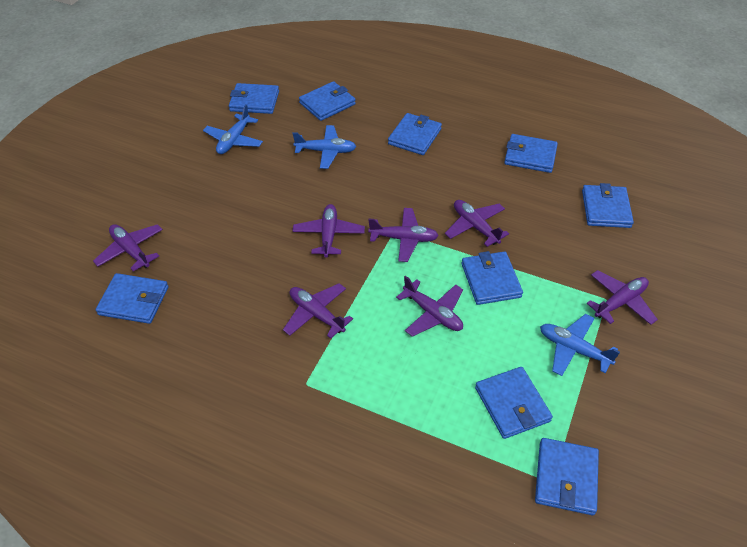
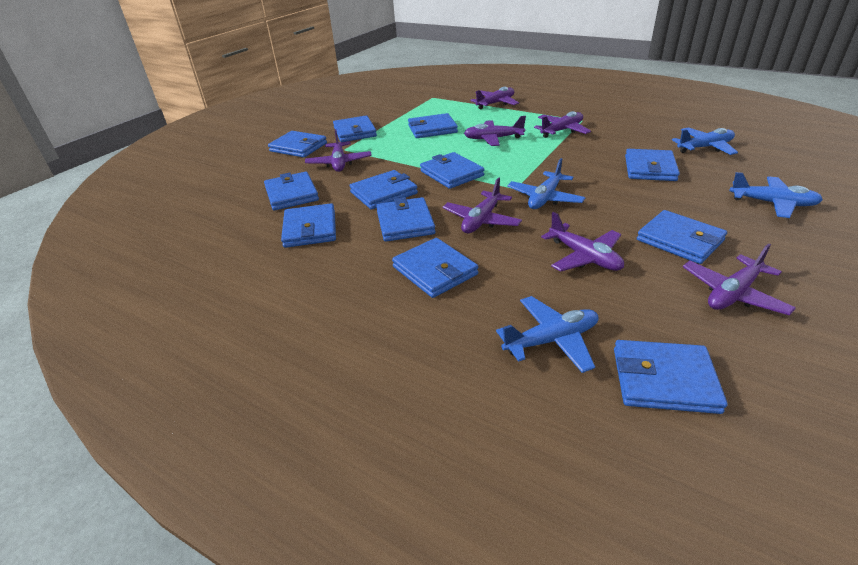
blue plane: [203,104,263,154] [292,125,356,169] [540,314,620,376] = 3 -> [496,296,599,373] [507,158,585,209] [672,128,738,155] [729,172,823,218] = 4
blue wallet: [96,273,169,324] [229,83,279,114] [299,81,356,121] [388,113,442,155] [461,251,523,305] [475,367,553,439] [504,134,558,173] [535,438,599,515] [582,183,634,228] = 9 -> [264,172,319,210] [268,131,327,158] [281,203,336,248] [333,115,377,142] [349,170,418,209] [376,197,436,242] [392,238,478,298] [408,113,458,138] [420,152,485,189] [614,340,727,414] [625,149,680,181] [637,210,727,264] = 12

